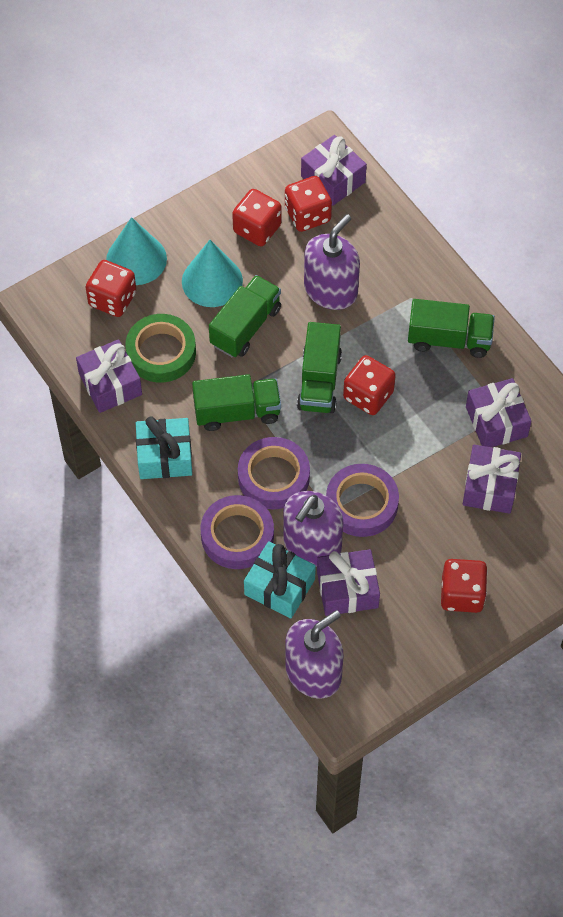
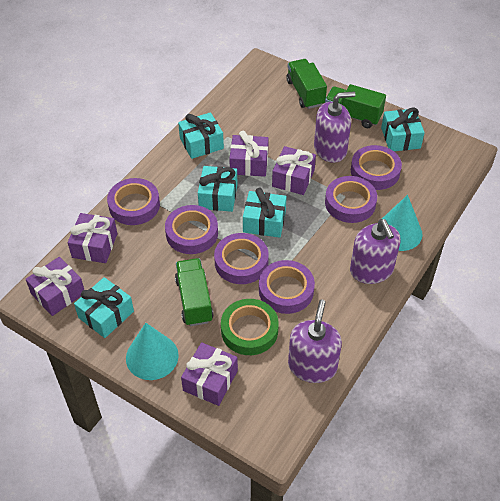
green truck: [192,374,281,431] [209,275,281,358] [297,322,342,413] [408,299,495,358] = 4 -> [175,258,214,326] [286,59,327,109] [325,84,386,128] = 3
purple tape: [200,495,274,569] [238,437,310,509] [326,464,399,537] = 3 -> [107,178,160,225] [165,205,218,254] [214,233,269,284] [259,260,315,314] [325,176,377,223] [351,145,402,190] = 6
red dice: [85,260,136,317] [232,189,282,246] [285,176,332,232] [343,355,396,415] [441,559,488,613] = 5 -> none = 0
turquoise gift: [136,416,192,479] [244,541,316,619] = 2 -> [74,277,134,338] [178,112,224,159] [198,166,237,212] [243,188,287,238] [381,107,425,151] = 5

